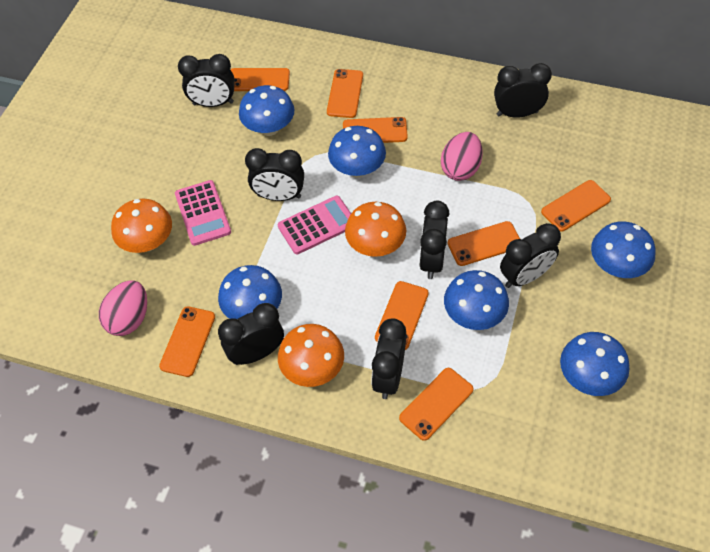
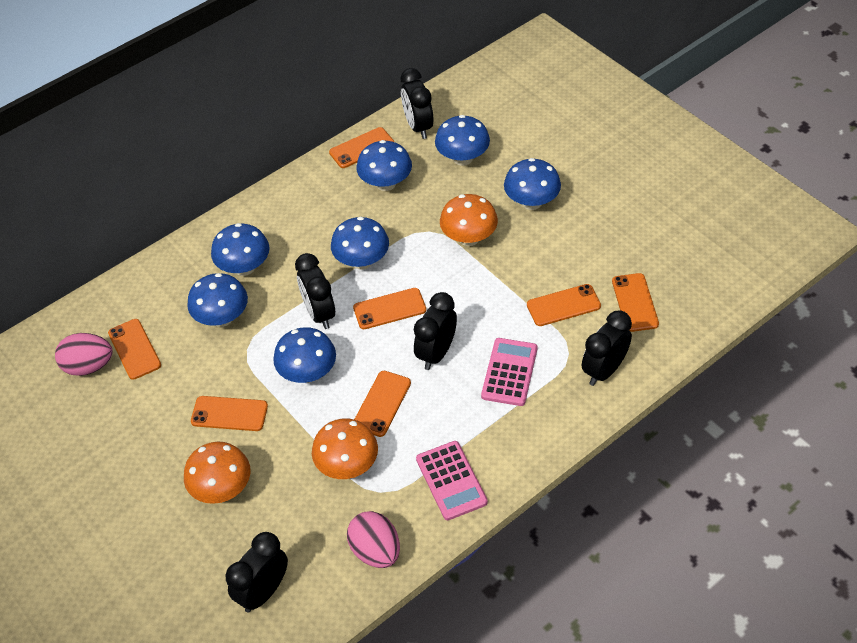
black clock: [178,54,235,107] [218,303,284,365] [245,148,304,201] [371,318,406,399] [419,201,450,279] [494,63,552,118] [500,223,561,288] = 7 -> [226,532,288,613] [295,253,335,329] [400,68,433,139] [414,292,457,370] [582,311,632,386] = 5
blue mushroom: [218,265,282,319] [239,85,294,136] [328,126,386,177] [444,270,509,330] [560,332,629,396] [591,221,656,278] = 6 -> [187,273,248,327] [211,223,269,276] [273,327,336,383] [331,217,389,270] [356,140,412,191] [435,115,490,166] [504,158,561,210] = 7
orange phone: [159,306,215,377] [230,68,290,91] [327,69,363,118] [343,117,408,143] [375,281,429,350] [399,368,474,441] [448,221,520,266] [541,180,611,232] = 8 -> [108,319,161,380] [191,396,268,431] [329,127,394,168] [353,288,426,329] [354,371,411,437] [527,284,601,326] [612,273,659,332] = 7

